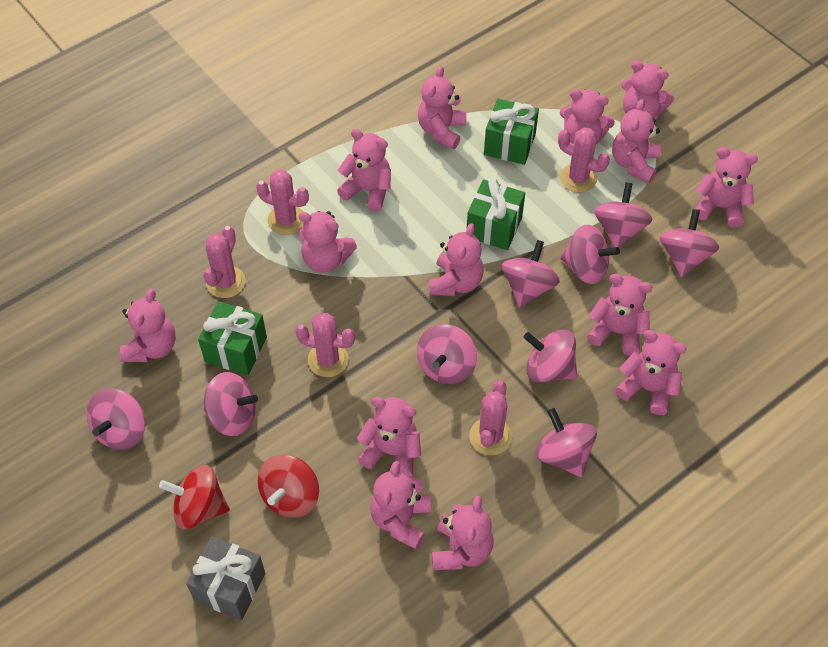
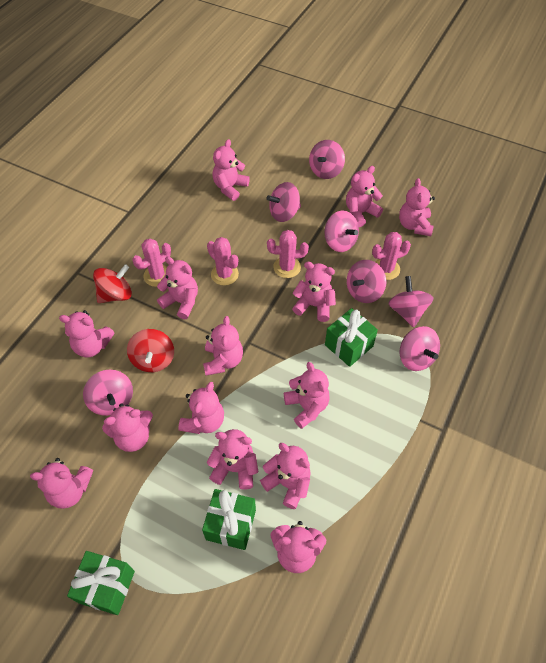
grey gift: [186,536,265,620] = 1 -> none = 0
pink cactus: [203,226,246,298] [256,170,309,235] [295,313,355,377] [469,380,512,455] [558,127,610,193] = 5 -> [133,238,171,287] [207,237,239,286] [267,230,309,278] [372,232,411,280] = 4
pink spinning top: [87,388,145,450] [204,372,258,436] [417,324,477,384] [502,240,560,308] [524,330,577,383] [535,408,597,477] [560,225,620,284] [594,182,652,249] [660,209,719,278] = 9 -> [83,370,133,416] [267,182,301,222] [309,140,345,179] [324,210,359,252] [347,260,386,303] [388,276,434,327] [399,326,440,371] = 7

